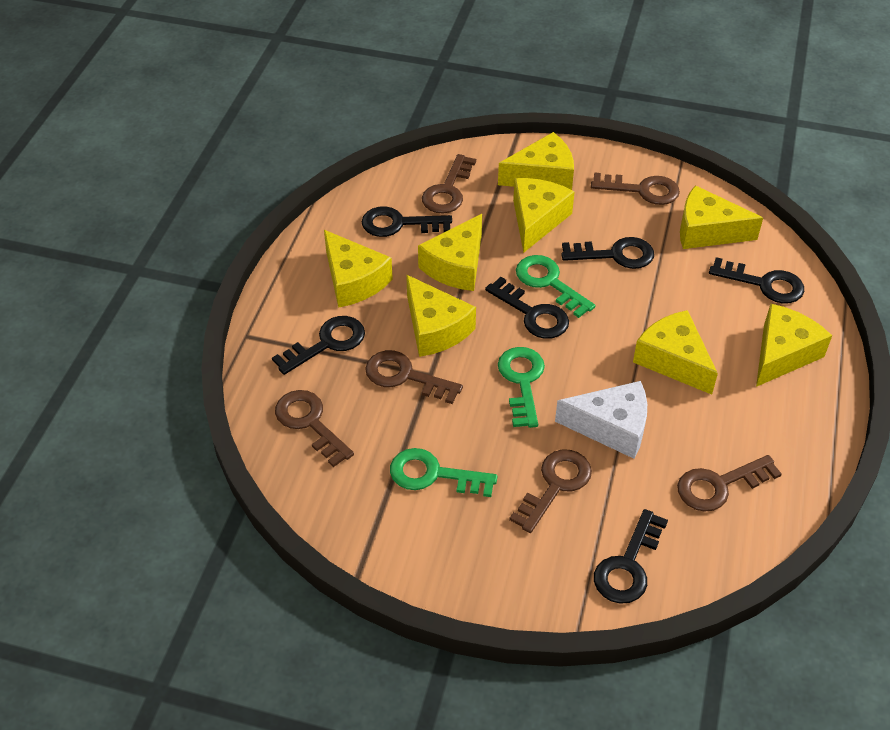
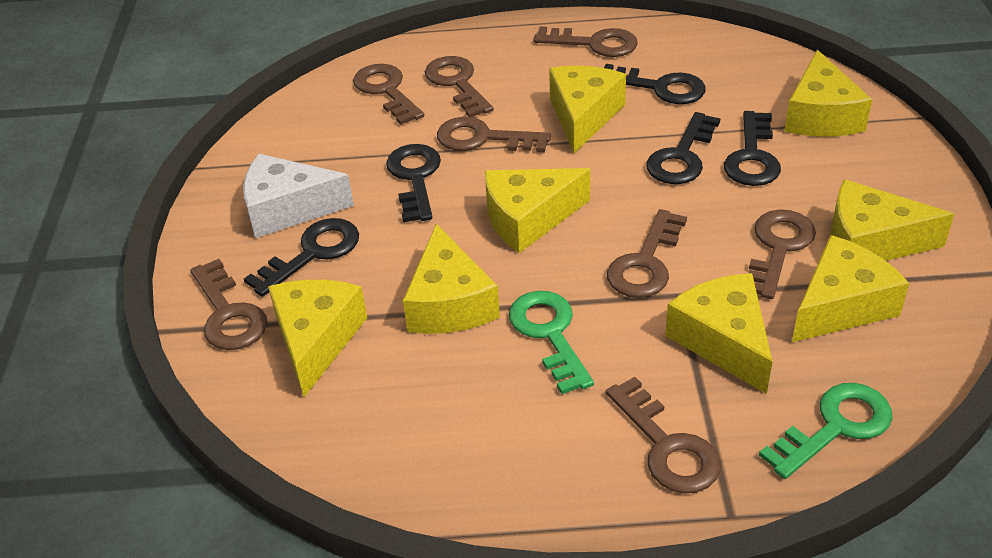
black key: [272,316,365,375] [362,206,452,237] [485,277,569,339] [561,237,654,269] [594,509,668,604] [709,257,804,303] = 6 -> [244,218,359,297] [386,144,441,222] [604,64,706,104] [646,112,721,184] [724,111,781,186] = 5
brown key: [275,390,354,467] [365,350,463,404] [422,154,476,214] [509,450,592,533] [591,172,680,205] [677,455,782,512] = 6 -> [190,259,268,350] [353,64,424,125] [425,56,494,117] [437,117,551,153] [533,26,638,57] [606,377,721,494] [607,209,687,298] [749,209,816,299] = 8
green key: [390,448,498,497] [498,347,545,428] [516,255,595,318] = 3 -> [509,291,594,394] [759,383,893,479] = 2

